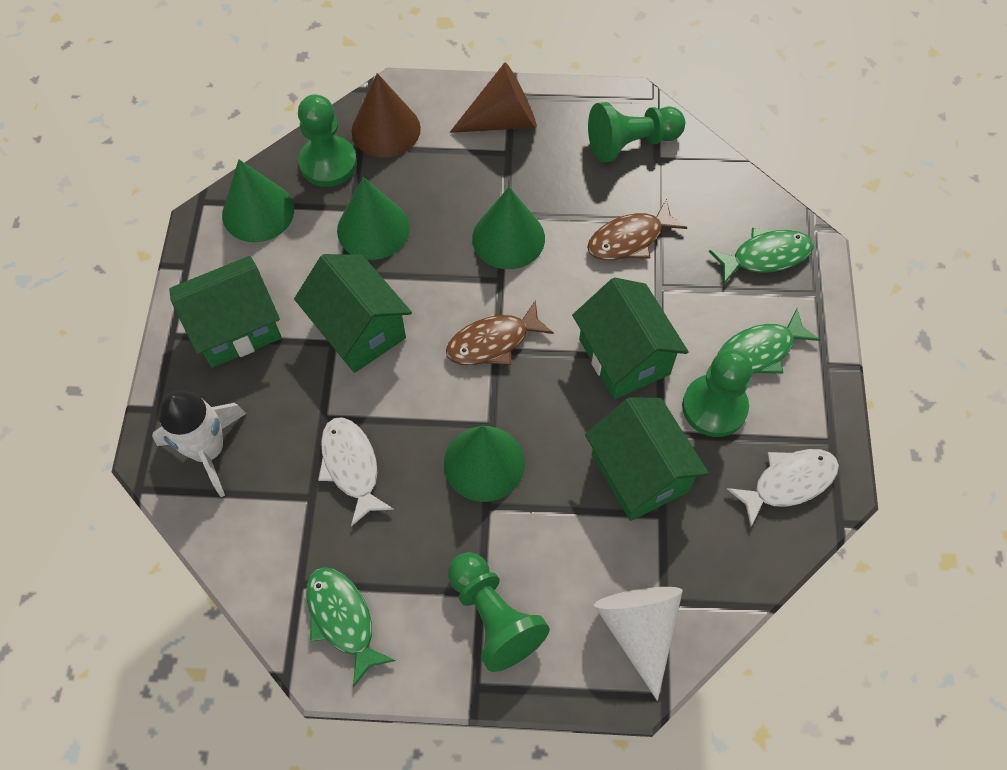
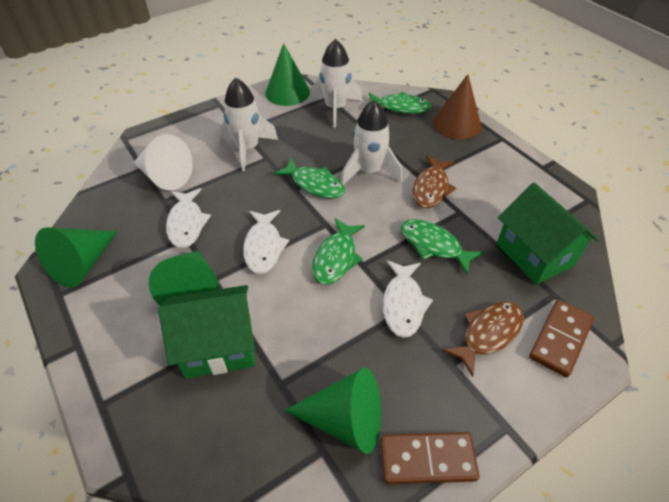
brown cone: [352,73,421,158] [450,62,537,133] = 2 -> [433,74,481,140] = 1
brown domino: none = 0 -> [380,432,480,484] [529,299,594,377] = 2
green fish: [306,567,396,687] [709,228,814,284] [717,309,821,374] = 3 -> [273,158,345,199] [312,218,365,285] [369,92,432,114] [400,219,484,274] = 4
green house: [169,256,282,368] [294,254,412,373] [572,277,688,399] [585,397,709,521] = 4 -> [158,285,255,379] [497,182,599,285] = 2
green pawn: [298,94,357,187] [448,552,550,672] [588,102,685,163] [682,349,753,437] = 4 -> none = 0
white fish: [318,417,394,527] [727,449,839,527] = 2 -> [166,188,211,248] [243,210,290,274] [383,260,433,338] = 3
white rocket: [152,391,247,497] = 1 -> [220,78,278,171] [310,39,362,128] [341,100,402,185] = 3

